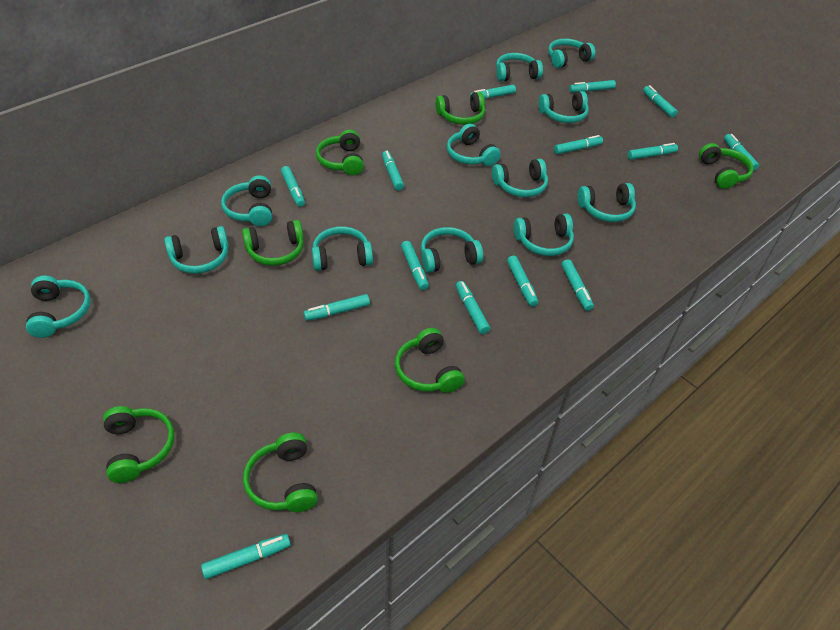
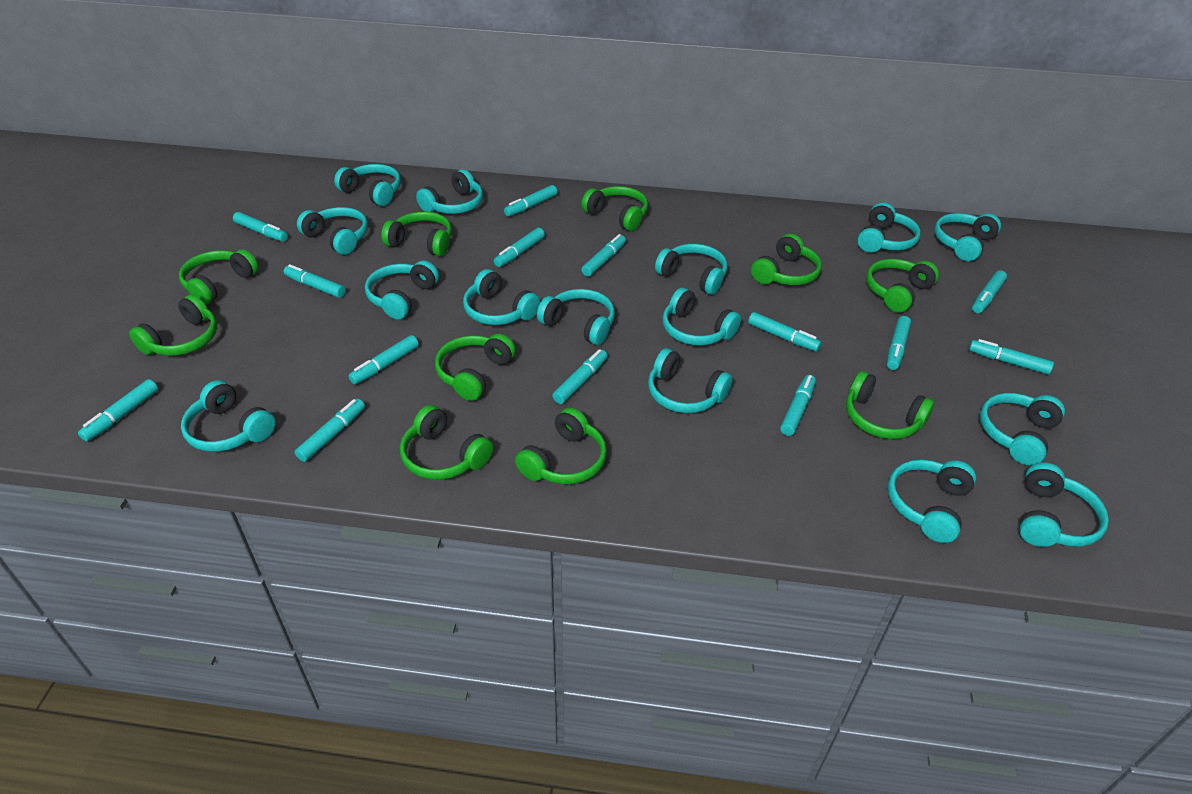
green headphones: [103,406,175,483] [242,220,304,266] [243,433,318,512] [316,130,364,176] [395,328,465,393] [436,92,485,125] [699,143,753,189] = 7 -> [129,294,217,356] [179,249,259,305] [381,211,452,256] [400,405,493,480] [435,334,516,401] [515,408,607,484] [582,186,648,231] [751,234,822,285] [846,371,934,439] [866,259,939,312] = 10
turquoise headphones: [26,275,91,338] [164,226,229,274] [221,175,272,226] [312,226,373,271] [421,227,483,273] [447,124,501,166] [492,159,548,197] [496,53,543,82] [514,214,574,256] [538,91,589,123] [548,39,595,68] [577,183,636,222] = 12 -> [181,380,276,452] [297,207,368,255] [334,164,401,206] [365,261,439,320] [416,169,483,214] [463,269,540,325] [537,289,615,345] [648,348,733,413] [655,244,728,295] [663,288,741,346] [857,202,921,253] [887,460,976,543] [935,213,1001,261] [980,393,1065,465] [1019,462,1109,547] = 15

